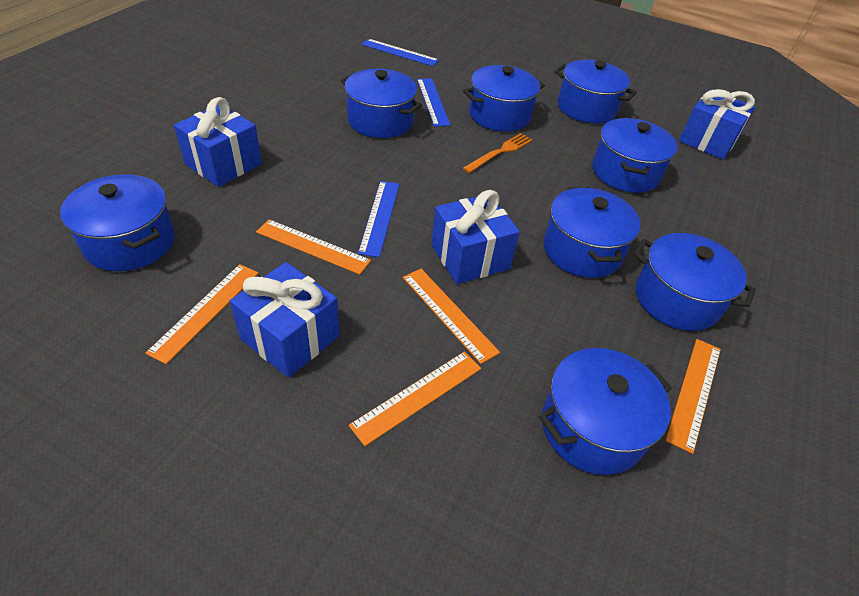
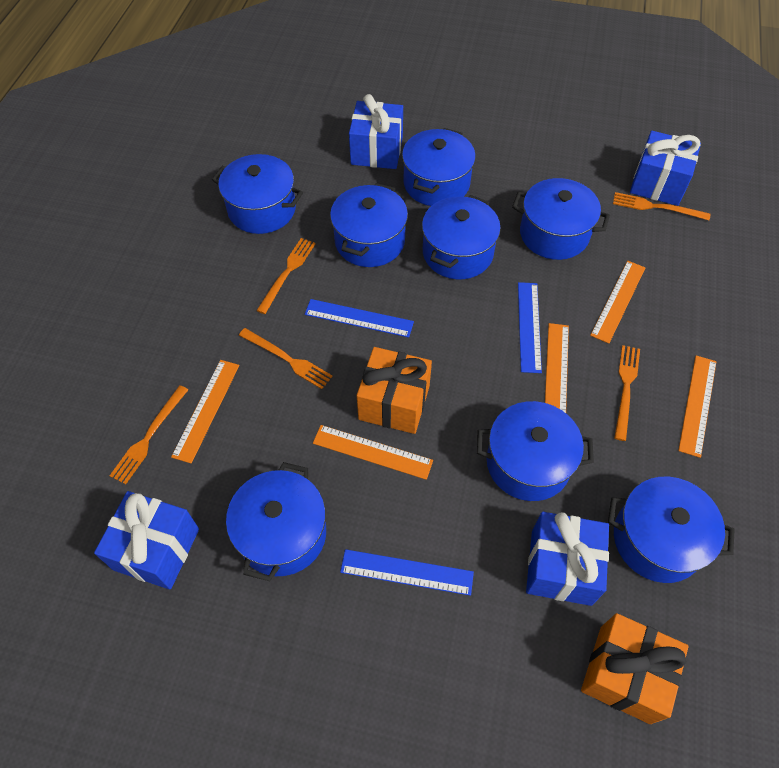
orange fork: [463,133,533,173] = 1 -> [110,385,188,484] [239,328,333,389] [256,238,316,314] [613,192,710,220] [614,345,640,441] = 5
orange gift: none = 0 -> [357,347,432,434] [581,613,689,724] = 2

